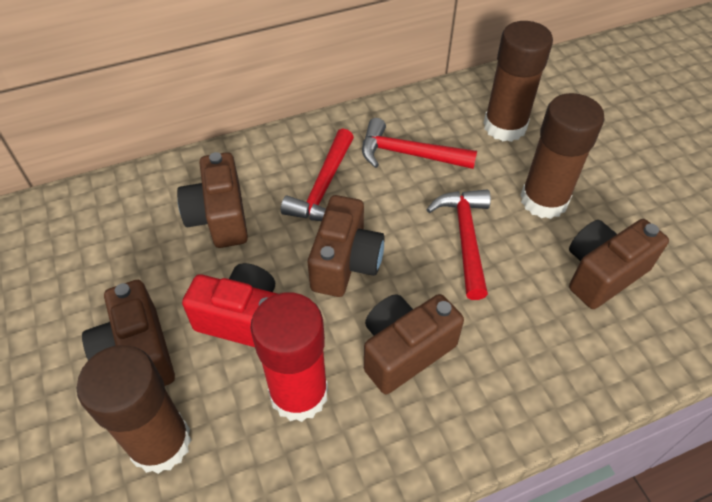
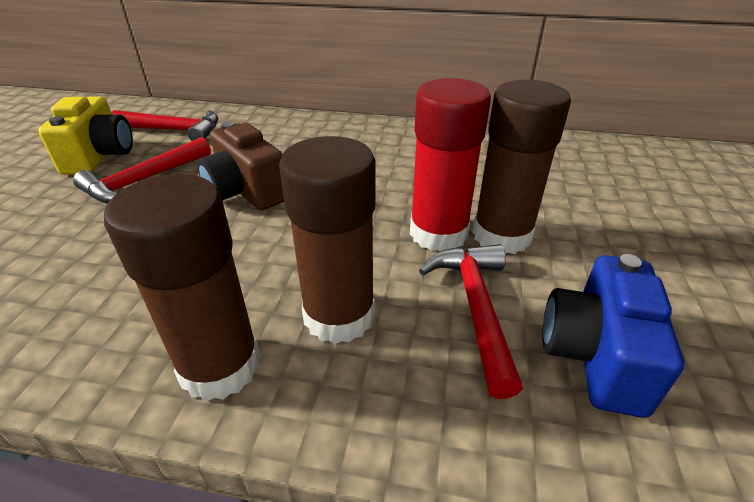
blue camera: none = 0 -> [542,254,684,418] = 1
brown camera: [82,280,175,386] [177,152,248,248] [308,195,385,297] [364,294,464,394] [569,219,669,309] = 5 -> [197,121,284,210] = 1
red camera: [182,263,277,347] = 1 -> none = 0
yellow camera: none = 0 -> [38,97,133,175] = 1

